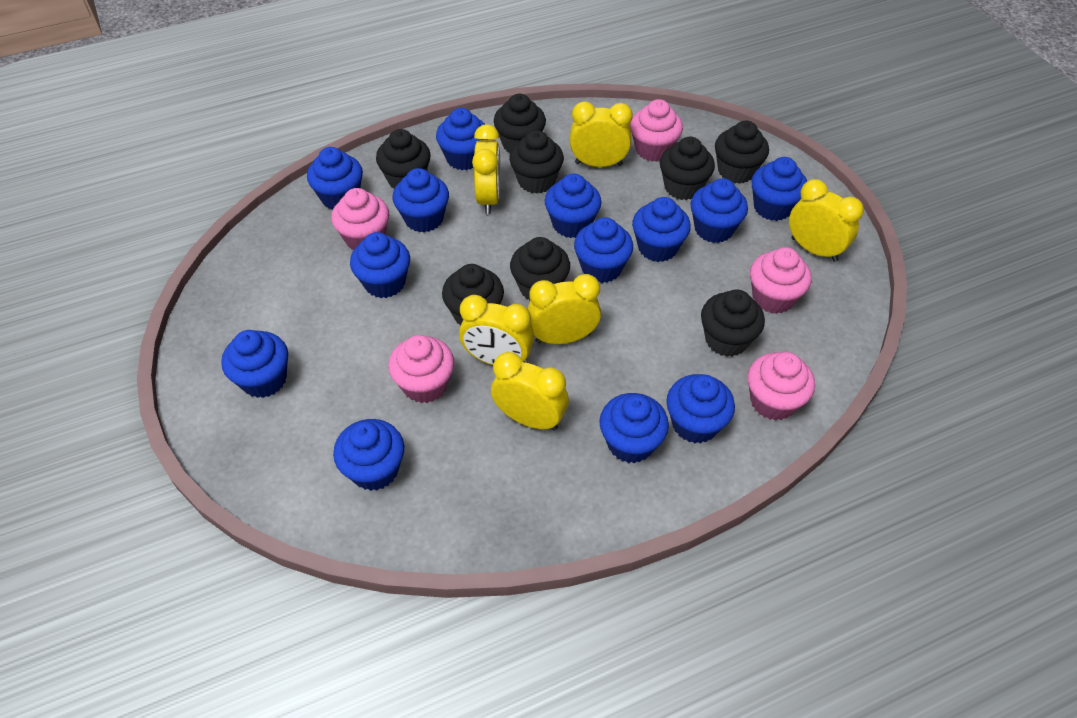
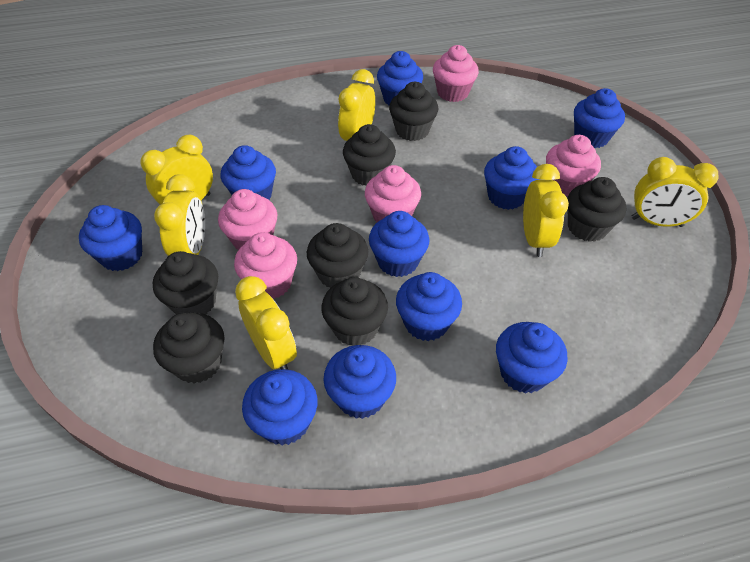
black cupcake: [376,129,431,189] [442,264,504,326] [494,94,546,153] [509,130,564,194] [510,237,570,301] [660,137,715,200] [701,289,765,357] [715,121,769,184] = 8 -> [153,251,218,315] [153,313,225,384] [307,223,369,288] [321,277,388,346] [343,124,396,186] [389,82,438,141] [567,177,626,242] = 7
blue cupcake: [221,330,288,398] [307,147,363,210] [333,419,404,491] [350,232,410,298] [392,168,449,232] [436,108,488,170] [545,174,601,238] [574,217,633,283] [599,393,669,463] [632,197,691,262] [666,374,735,443] [690,178,748,243] [751,157,807,221] = 13 -> [79,205,142,271] [221,145,276,200] [242,369,318,445] [324,345,396,419] [369,211,430,277] [377,51,423,106] [396,272,462,341] [484,146,539,210] [496,322,568,394] [574,88,625,148] = 10

